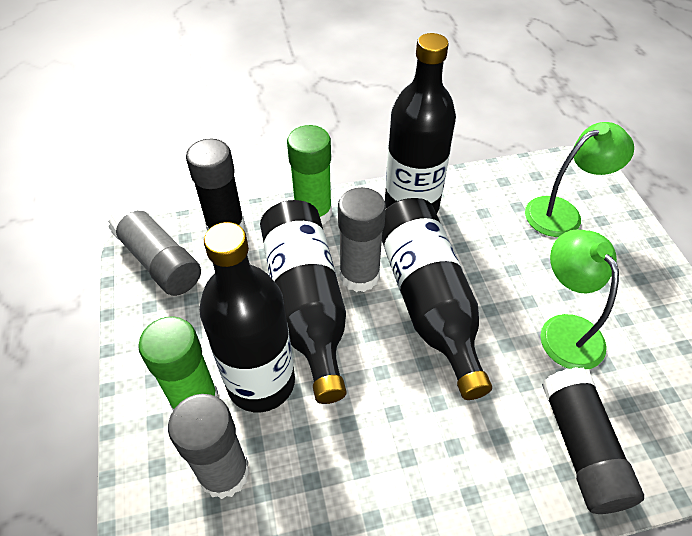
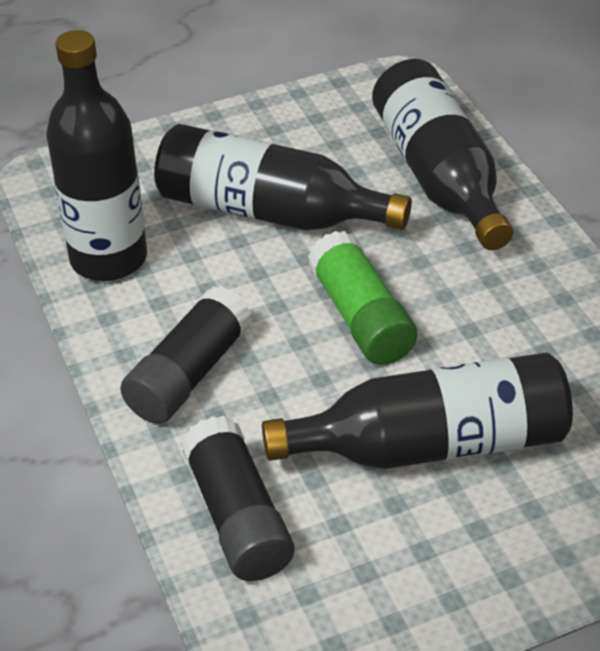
green glue stick: [138,317,218,410] [287,125,332,225] = 2 -> [308,231,417,365] = 1
green lamp: [525,122,634,237] [540,229,619,369] = 2 -> none = 0
grey glue stick: [108,202,201,296] [168,394,250,499] [338,187,386,292] = 3 -> none = 0

